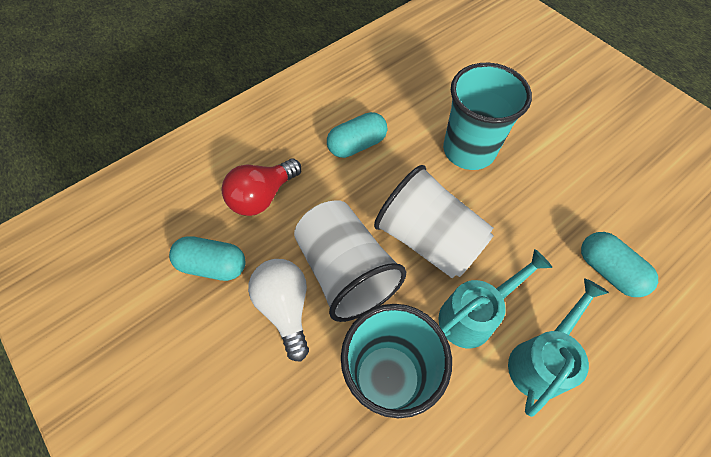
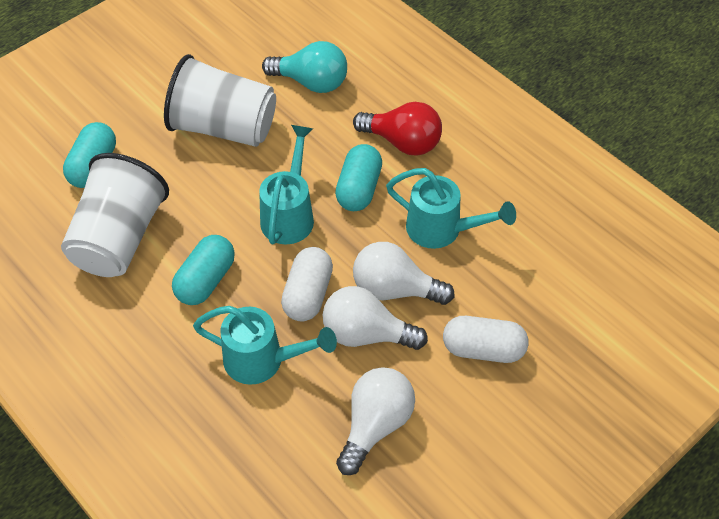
turquoise cup: [341,304,452,418] [443,63,532,170] = 2 -> none = 0
turquoise light bulb: none = 0 -> [262,41,347,93] = 1
turquoise watering can: [438,249,552,348] [508,278,609,417] = 2 -> [193,306,337,385] [259,125,314,244] [386,168,516,249] = 3
white capsule: none = 0 -> [281,247,333,322] [443,316,529,363] = 2
white light bulb: [248,259,309,362] = 1 -> [323,286,428,350] [336,367,415,475] [353,242,454,305] = 3

